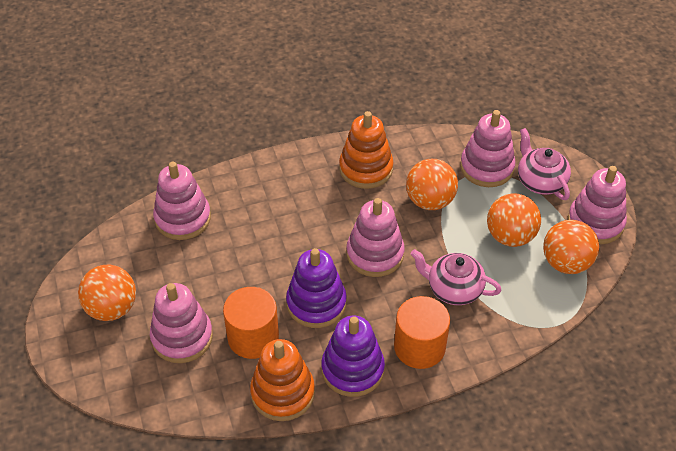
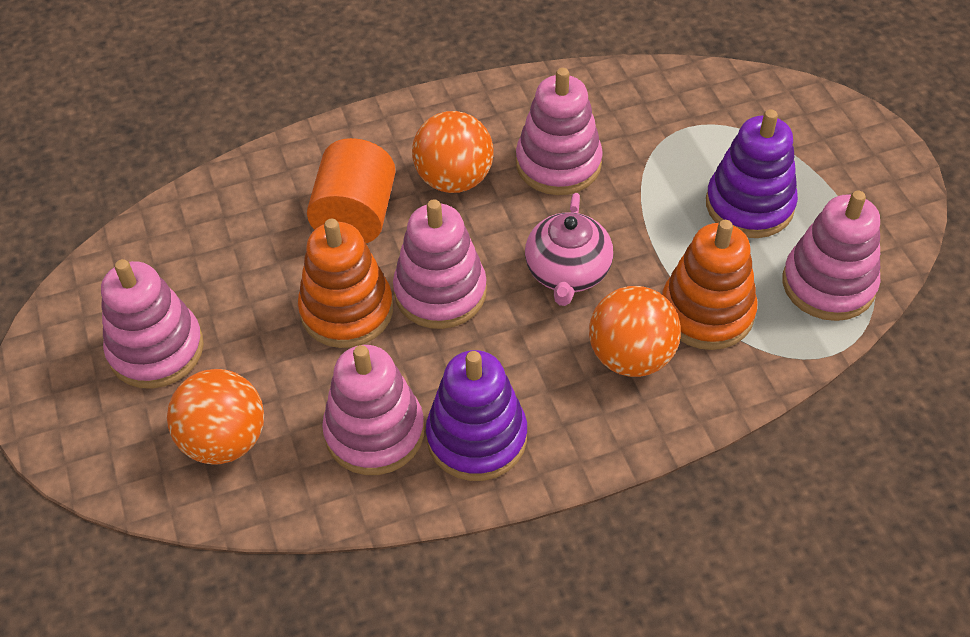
orange ball: [78,265,136,321] [406,159,458,210] [487,193,541,247] [543,220,599,274] = 4 -> [167,369,264,465] [412,111,494,193] [589,286,681,377] = 3
orange cylinder: [223,287,279,359] [394,296,450,369] = 2 -> [307,138,396,243] = 1
pink teapot: [411,249,501,305] [518,128,571,200] = 2 -> [525,193,613,306] = 1

